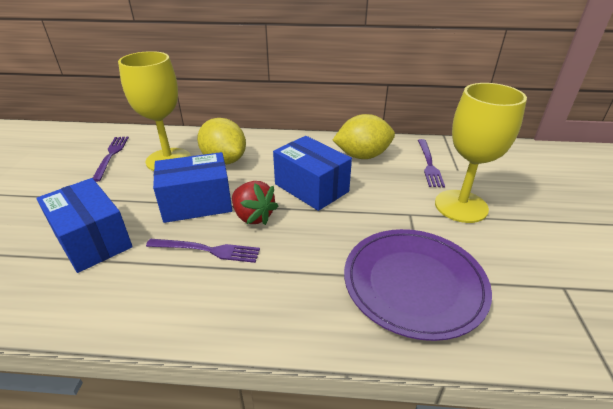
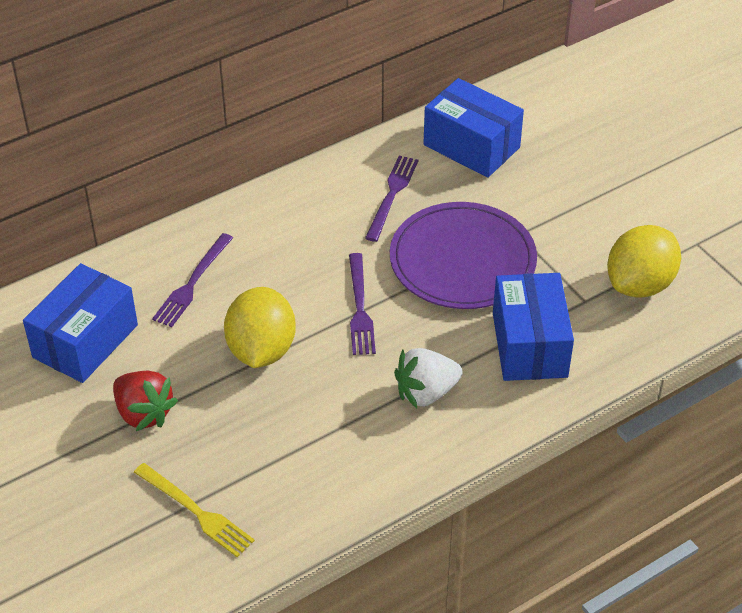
white strawberry: none = 0 -> [394,348,463,408] = 1
yellow fork: none = 0 -> [134,463,255,557] = 1
yellow goblet: [118,51,191,171] [435,83,527,223] = 2 -> none = 0

